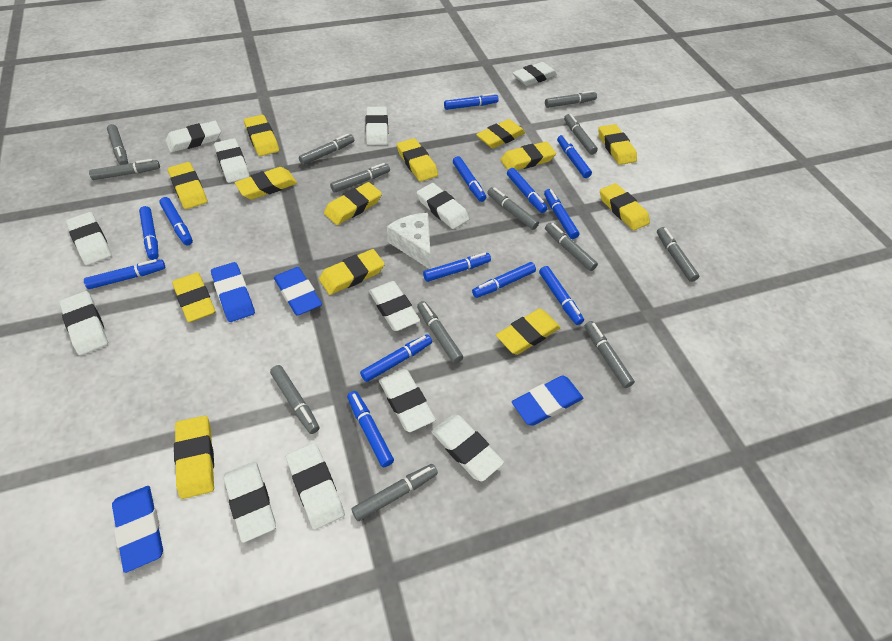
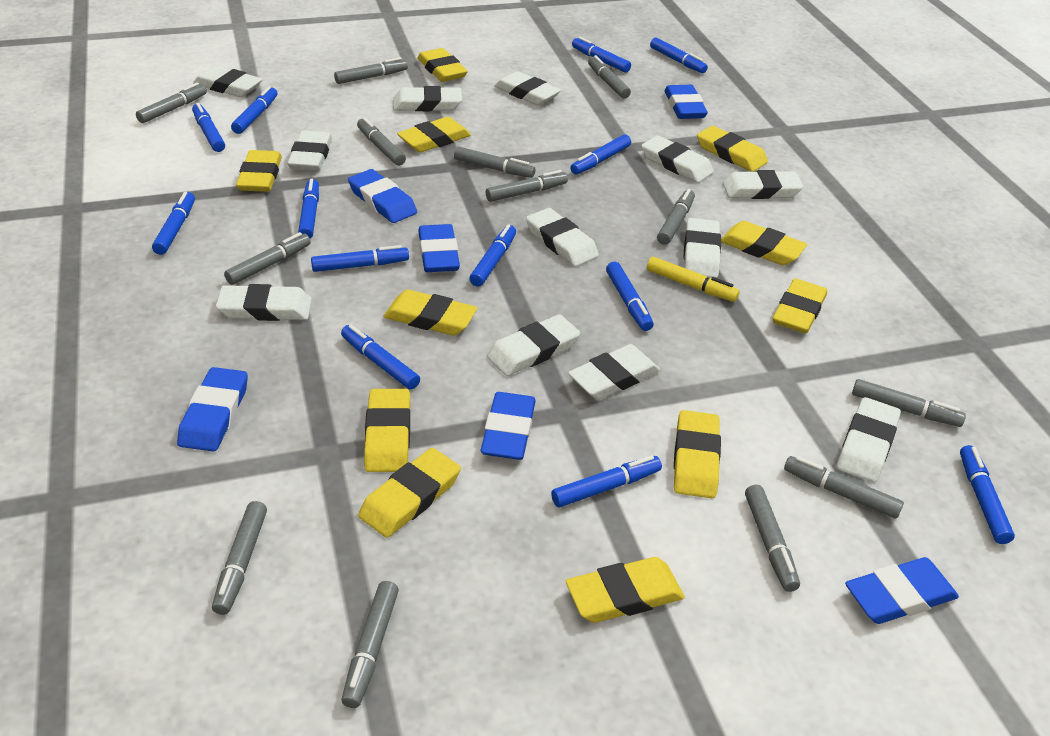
blue eraser: [112,486,163,573] [211,262,255,322] [274,267,322,315] [512,376,583,426] = 4 -> [177,367,248,452] [348,169,417,223] [418,224,460,272] [481,392,536,460] [664,85,708,119] [845,557,959,624] = 6
white cheese: [387,213,431,269] = 1 -> none = 0
yellow eraser: [168,162,208,209] [172,272,216,322] [174,415,214,499] [235,167,297,200] [244,115,279,156] [319,249,385,295] [324,182,382,225] [397,138,438,182] [476,119,525,149] [496,309,561,355] [500,141,556,170] [598,124,637,165] [600,183,650,231] = 13 -> [236,150,282,192] [358,448,461,538] [364,389,410,472] [383,289,477,336] [397,117,471,153] [417,48,468,82] [566,557,685,623] [674,410,721,498] [697,126,768,172] [721,221,807,265] [773,279,827,334] = 11
yellow marker: none = 0 -> [647,257,739,302] = 1

